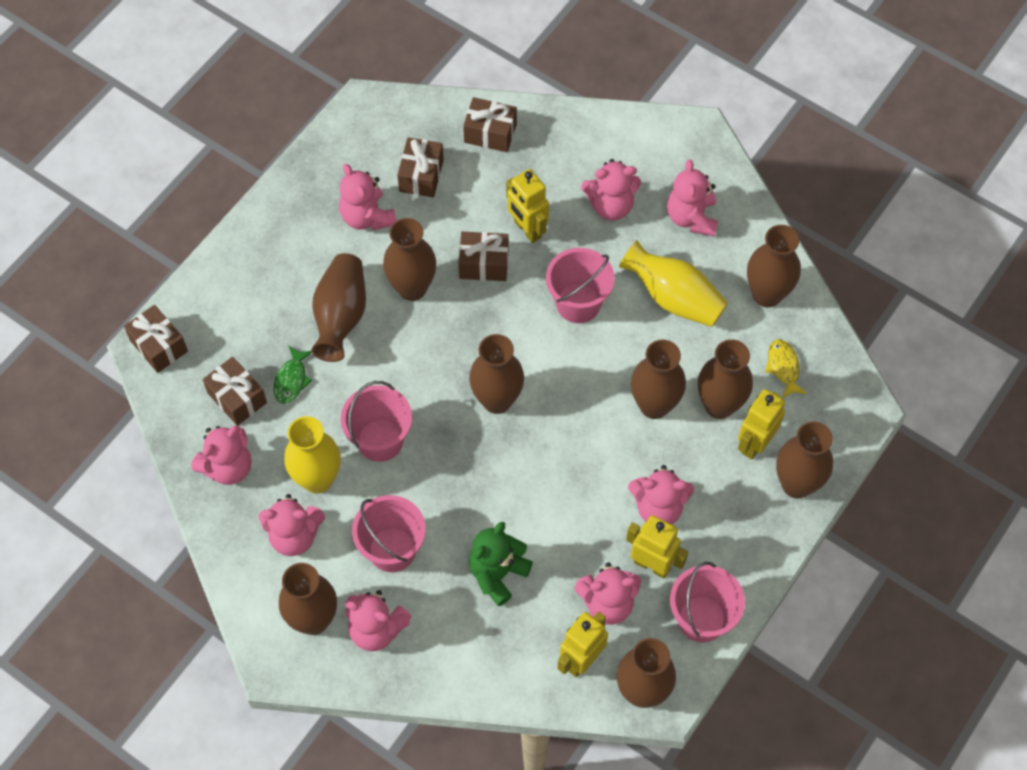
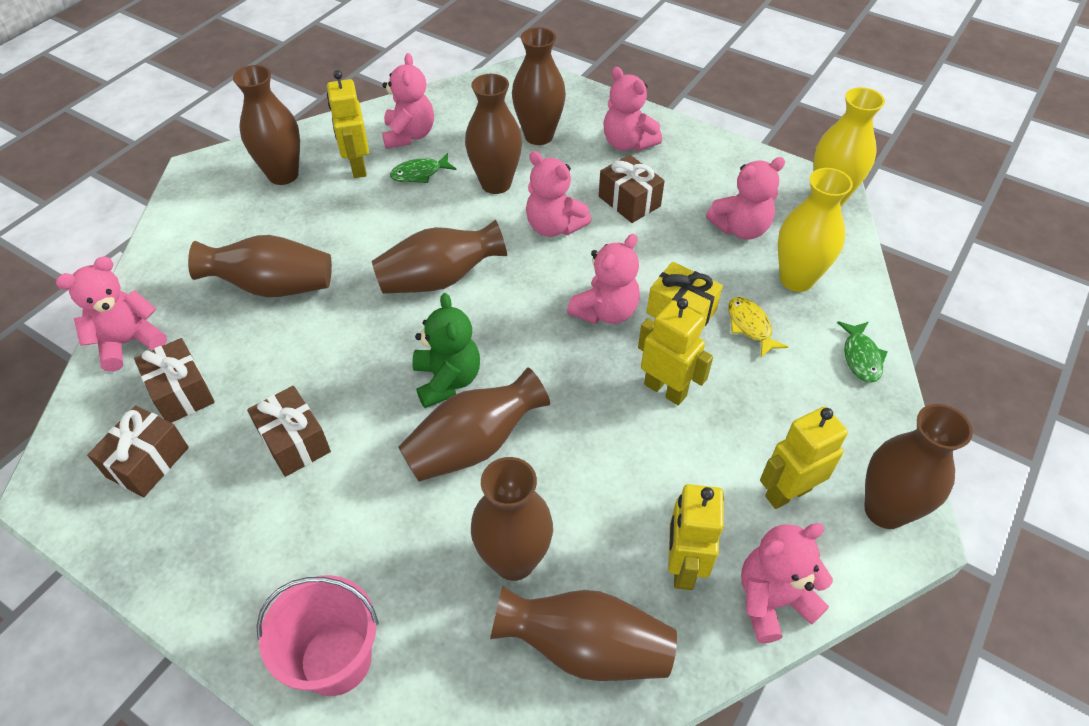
brown gift: [124,305,188,373] [203,357,267,426] [397,137,444,198] [459,232,509,281] [463,97,517,152] = 5 -> [87,406,189,497] [134,338,215,423] [247,386,331,477] [599,155,665,223] = 4
green fish: [274,345,312,404] = 1 -> [390,153,457,183] [837,321,888,383] = 2
pink bucket: [341,381,412,462] [352,495,426,572] [546,248,614,323] [670,562,745,642] = 4 -> [256,575,379,696] = 1
pink teddy bear: [191,426,251,485] [259,494,325,556] [339,164,396,231] [345,590,412,651] [575,562,641,625] [581,159,641,221] [628,465,694,525] [667,159,718,236] = 8 -> [56,256,167,372] [382,53,434,149] [526,151,591,237] [567,234,640,324] [603,67,662,151] [706,157,785,240] [741,523,833,644] = 7
yellow gift: none = 0 -> [647,262,723,329] = 1

